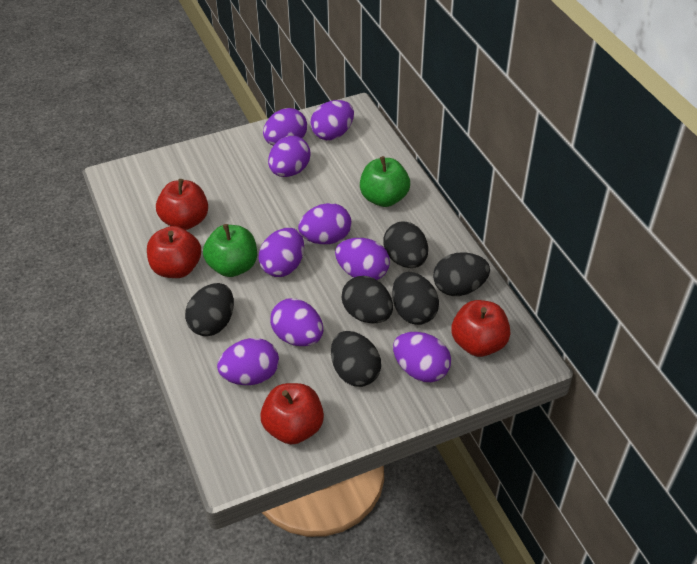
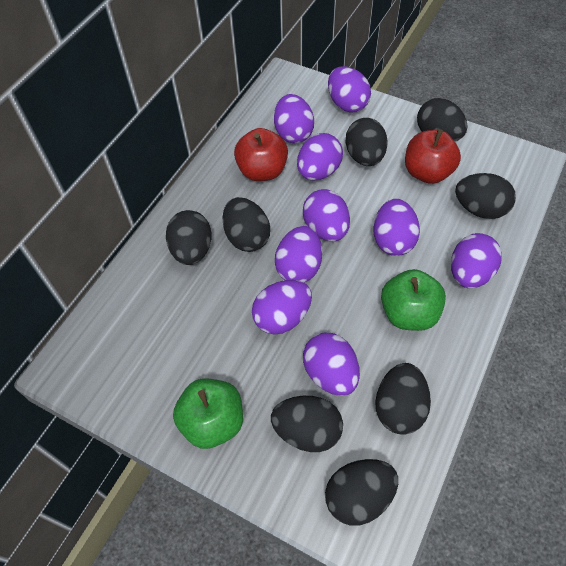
black egg: [185,283,234,336] [331,331,381,387] [342,276,393,323] [383,221,428,268] [392,272,439,325] [433,252,490,296] = 6 -> [166,210,212,265] [222,197,270,252] [271,396,343,452] [325,459,398,526] [345,118,388,166] [375,363,431,435] [417,98,467,141] [455,173,516,219] = 8
red apple: [147,226,201,278] [156,179,208,230] [260,383,324,444] [451,300,510,357] = 4 -> [234,128,288,181] [405,129,461,184] = 2

